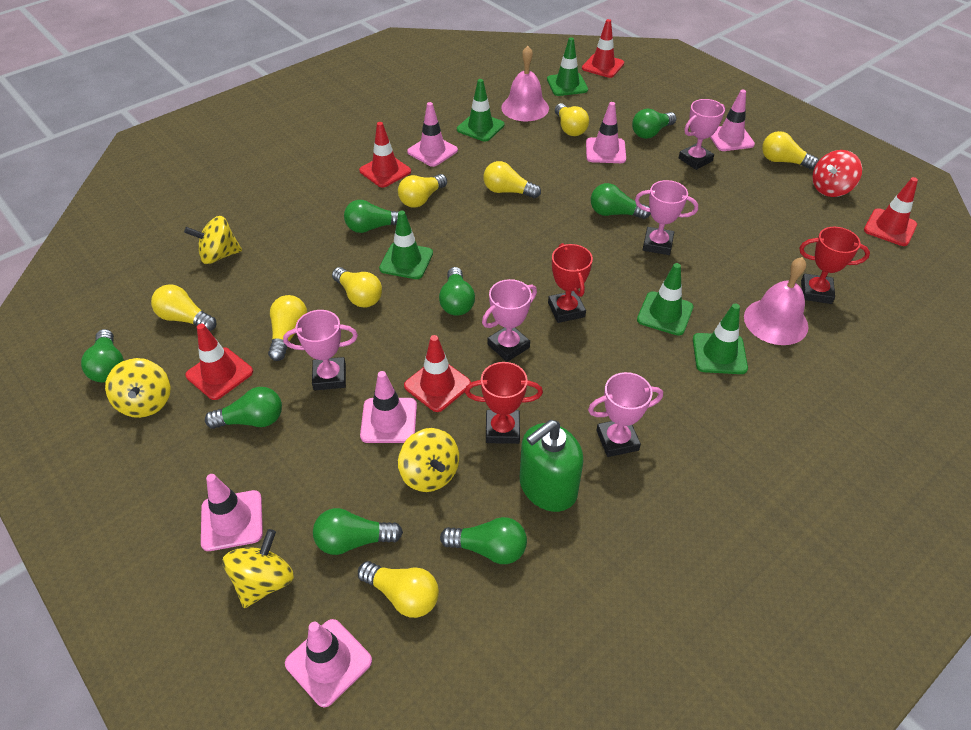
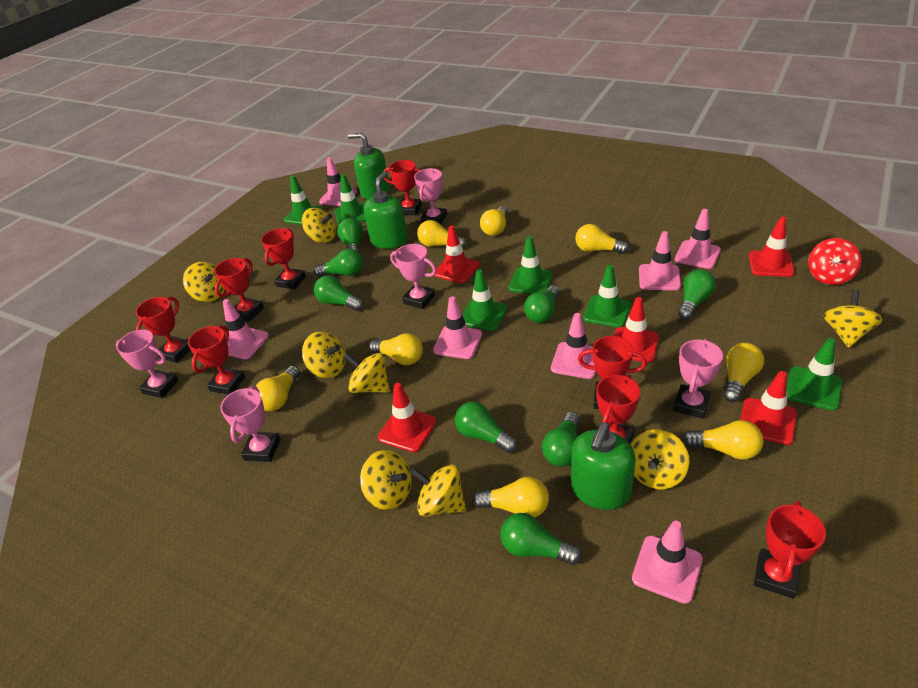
green soap dispenser: [520,420,584,512] = 1 -> [348,133,390,200] [363,171,408,249] [571,422,636,510] = 3
green traffic cone: [379,211,433,279] [457,79,505,141] [547,37,588,96] [637,263,693,336] [693,303,748,374] = 5 -> [283,175,324,225] [335,174,366,225] [462,269,507,331] [509,236,553,294] [583,265,631,328] [787,338,843,411] = 6
pink bell: [501,46,549,121] [744,257,809,345] = 2 -> none = 0
pink traffic cone: [201,474,263,551] [285,619,372,707] [360,371,417,443] [407,102,458,167] [586,102,626,163] [710,89,755,151] = 6 -> [223,299,269,360] [319,158,357,206] [433,296,482,359] [551,313,596,379] [632,521,703,604] [639,231,681,290] [675,209,721,269] = 7
red trophy: [465,362,543,444] [548,243,593,323] [799,227,870,304] = 3 -> [136,297,191,363] [188,325,245,395] [214,258,264,322] [261,228,306,290] [383,160,422,215] [578,336,647,409] [596,375,640,444] [754,501,826,599] = 8
yellow spinning top: [105,358,171,418] [184,216,242,264] [223,529,294,608] [398,428,459,492] = 4 -> [183,262,225,302] [302,208,336,243] [302,331,346,378] [344,352,390,393] [360,450,412,510] [410,464,466,516] [630,429,690,489] [823,290,882,348] = 8

